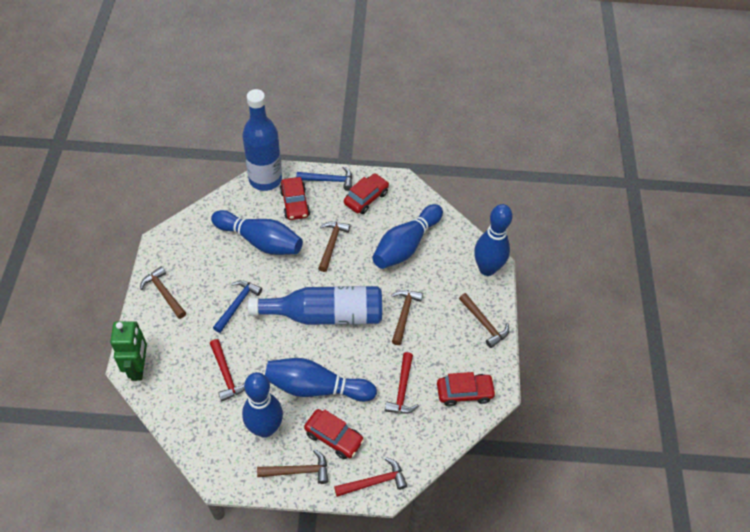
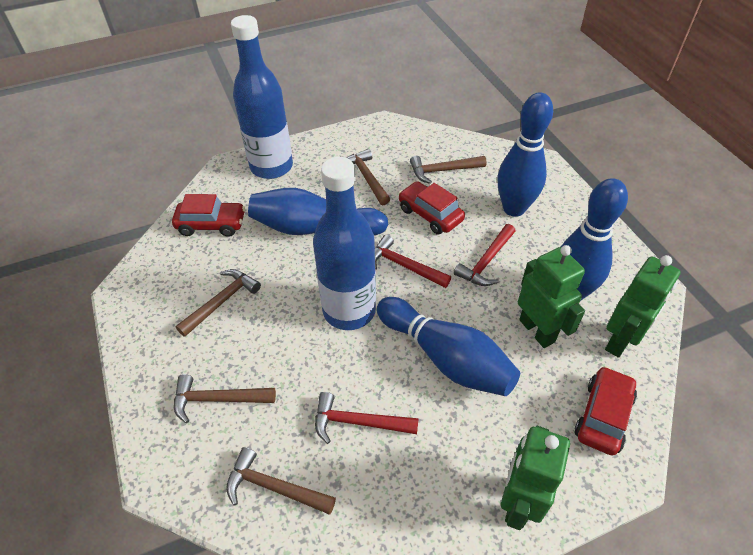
blue bowling pin: [211,210,303,255] [242,372,283,438] [265,358,377,402] [372,204,443,269] [474,204,513,276] = 5 -> [248,188,389,235] [377,297,520,396] [498,92,553,217] [561,178,628,301] = 4
blue hammer: [213,280,262,333] [296,166,352,191] = 2 -> none = 0
green robot: [110,321,147,381] = 1 -> [501,426,570,530] [518,245,585,348] [605,255,681,358] = 3
red car: [280,177,310,220] [304,409,364,459] [344,173,389,214] [437,372,496,406] = 4 -> [172,194,245,237] [398,181,465,235] [574,366,637,456] = 3

